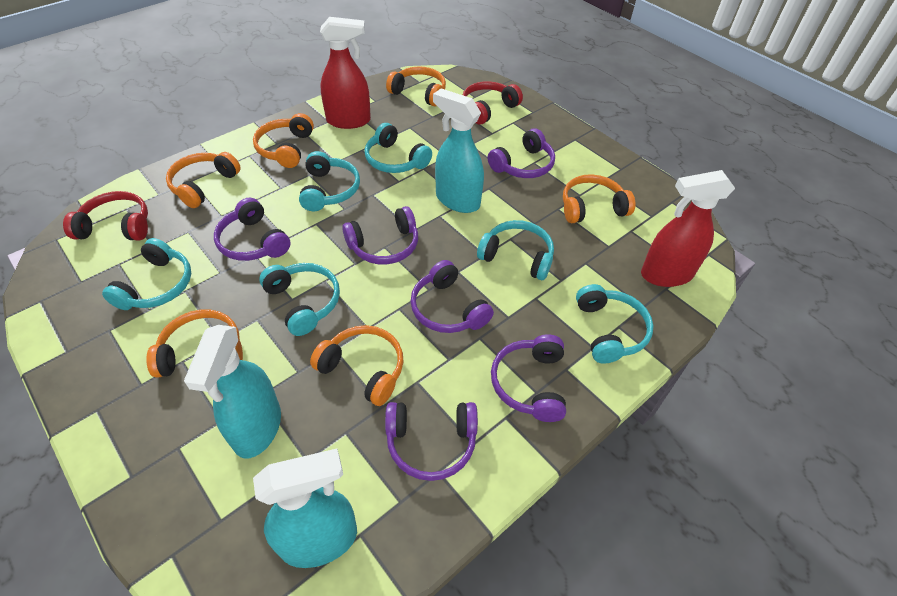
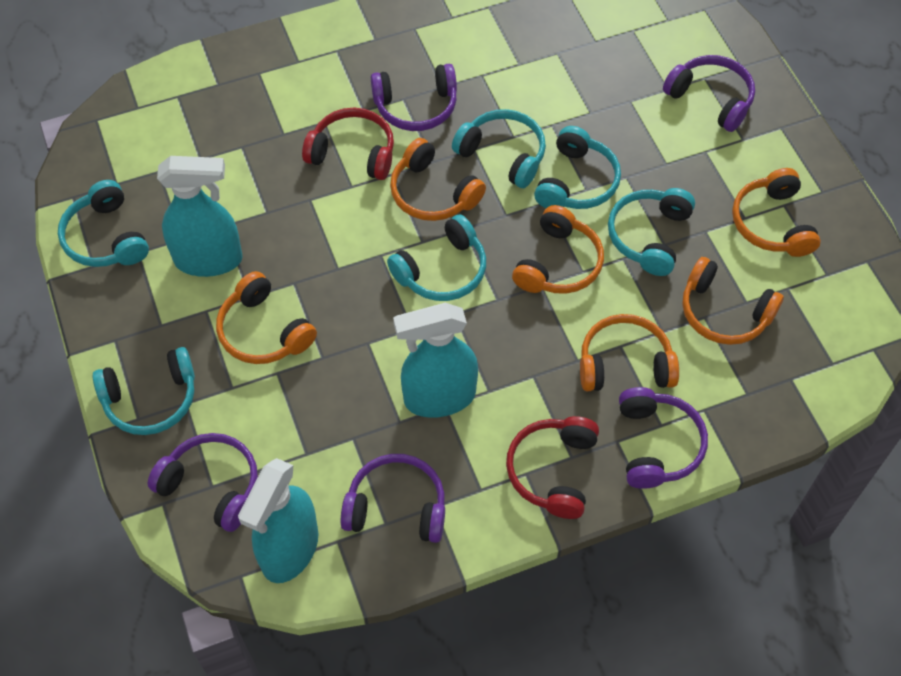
purple headphones: [214,198,291,261] [342,206,418,264] [385,402,478,481] [410,260,494,333] [488,128,555,178] [491,334,566,422] = 6 -> [148,433,258,532] [341,454,445,543] [371,64,457,131] [619,387,708,489] [663,55,755,132] = 5
red spray bottle: [320,17,371,129] [641,170,735,287] = 2 -> none = 0

